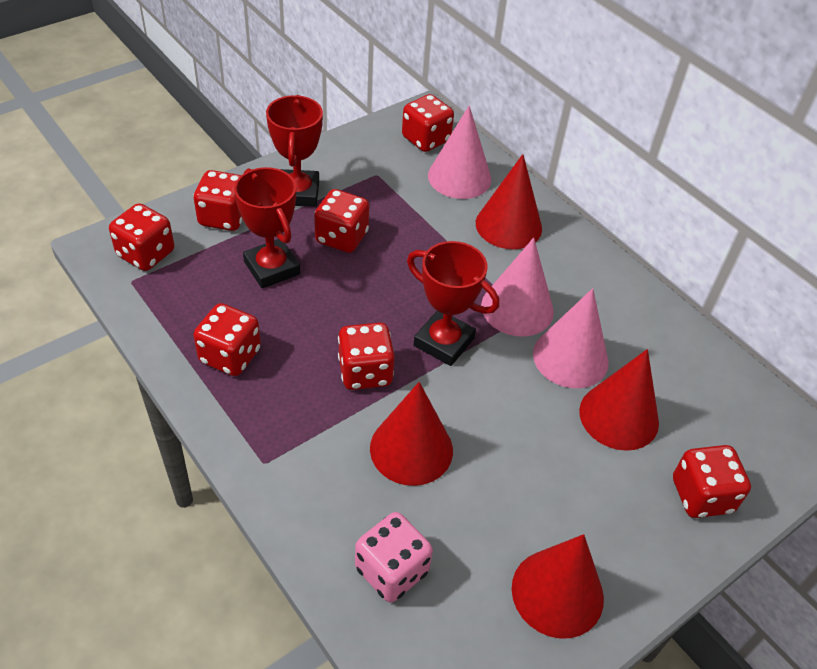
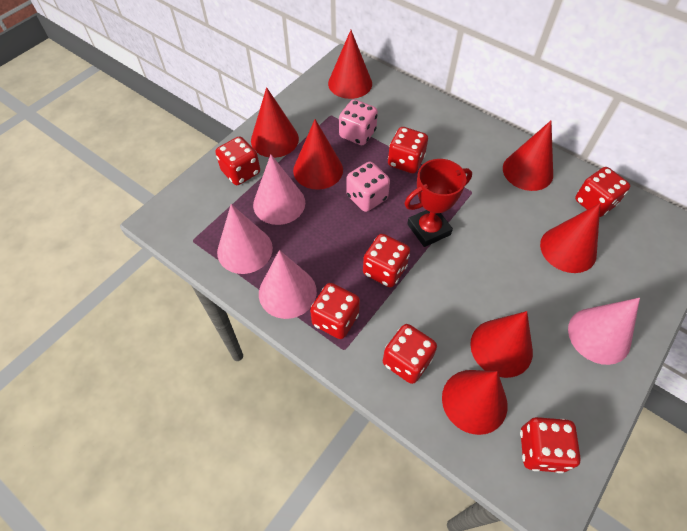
pink cone: [428,106,491,199] [481,237,554,337] [533,288,609,388] = 3 -> [217,204,273,274] [253,155,305,225] [259,250,317,319] [568,298,640,365] = 4
pink dice: [355,512,433,602] = 1 -> [339,99,378,145] [346,162,390,212] = 2
red cone: [370,382,453,486] [476,154,542,249] [512,534,604,639] [579,349,659,451] = 4 -> [251,87,299,158] [293,119,343,190] [328,30,372,99] [442,370,508,435] [470,311,533,378] [503,121,553,191] [540,203,600,273] = 7
red trophy: [234,167,300,288] [266,95,323,207] [407,241,499,366] = 3 -> [405,159,472,247] = 1

